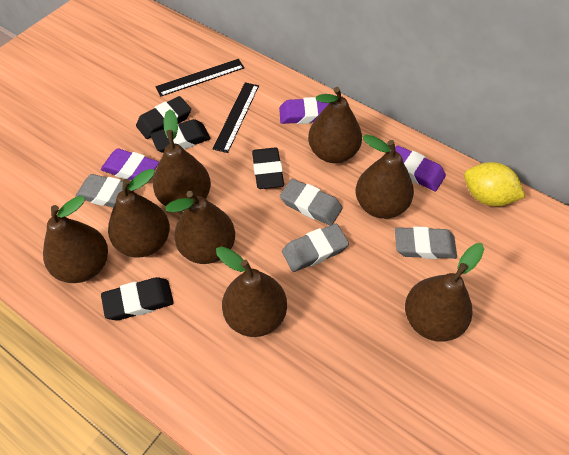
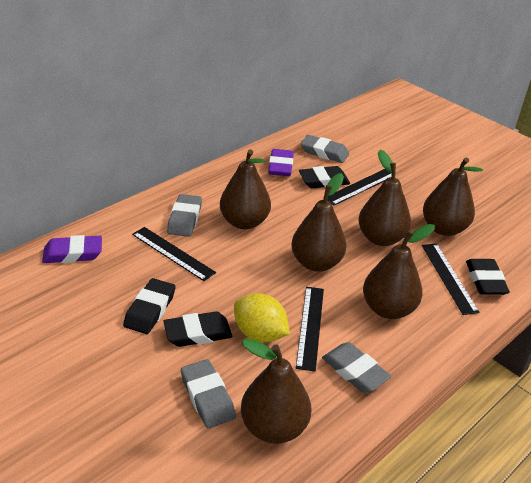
black ruler: [155,59,245,97] [213,82,259,153] = 2 -> [132,227,216,281] [296,287,324,371] [327,169,396,206] [422,243,479,315] = 4
brown pear: [43,196,108,283] [108,169,170,257] [153,109,211,211] [165,190,235,264] [216,247,287,337] [308,87,362,163] [355,134,414,219] [405,243,484,342] = 8 -> [220,149,271,230] [241,339,311,444] [291,173,346,272] [358,150,411,246] [363,224,435,319] [423,158,483,236] = 6
purple eraser: [101,148,159,181] [279,97,329,124] [395,145,446,192] = 3 -> [42,235,102,263] [268,149,294,176] = 2

